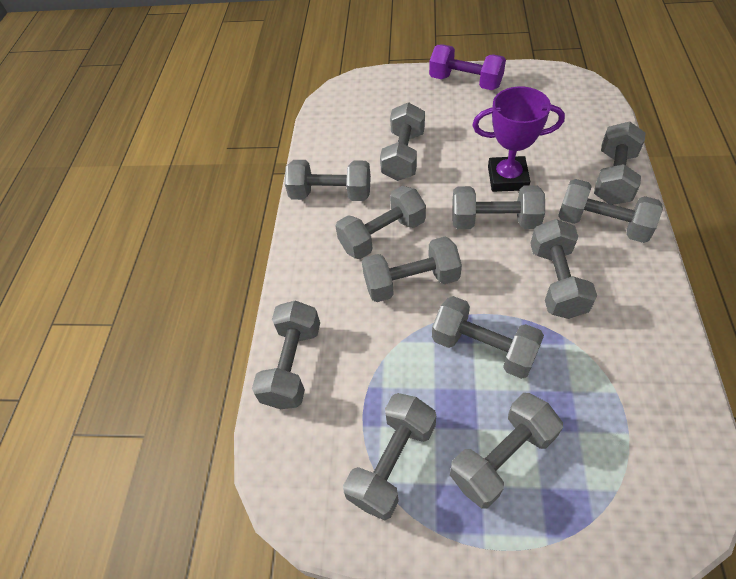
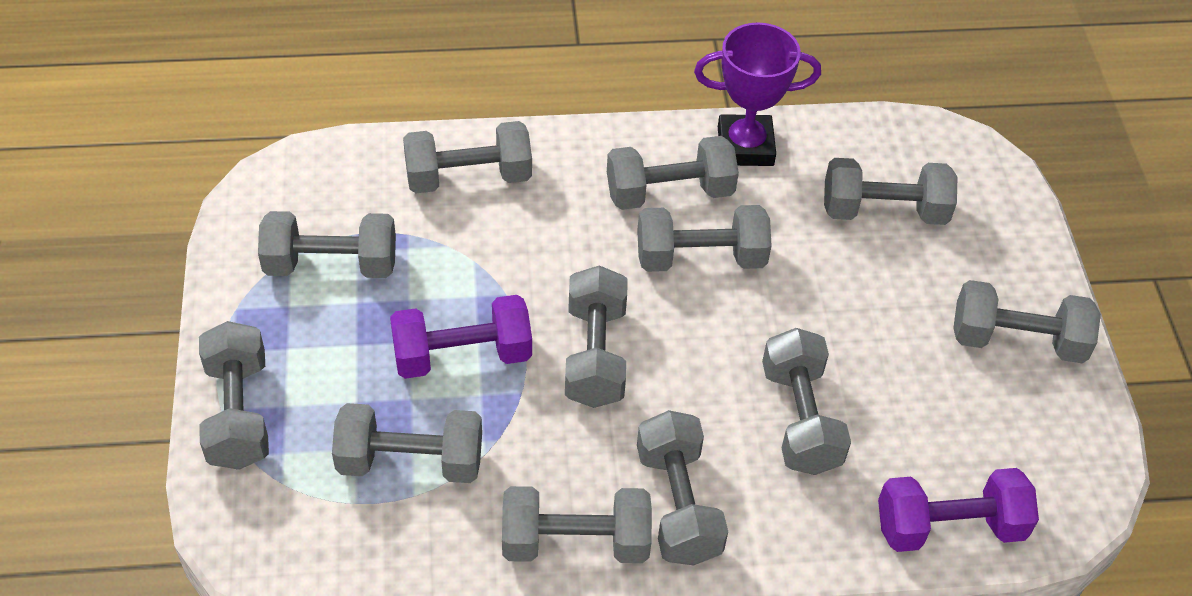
purple dumbbell: [429,44,506,90] = 1 -> [390,295,532,379] [878,468,1039,552] = 2

